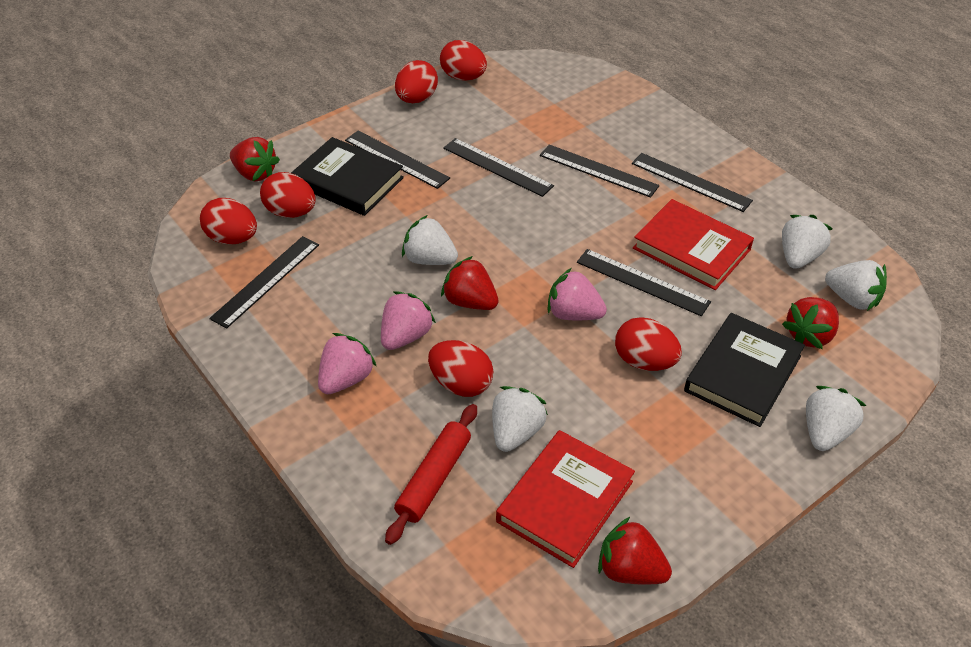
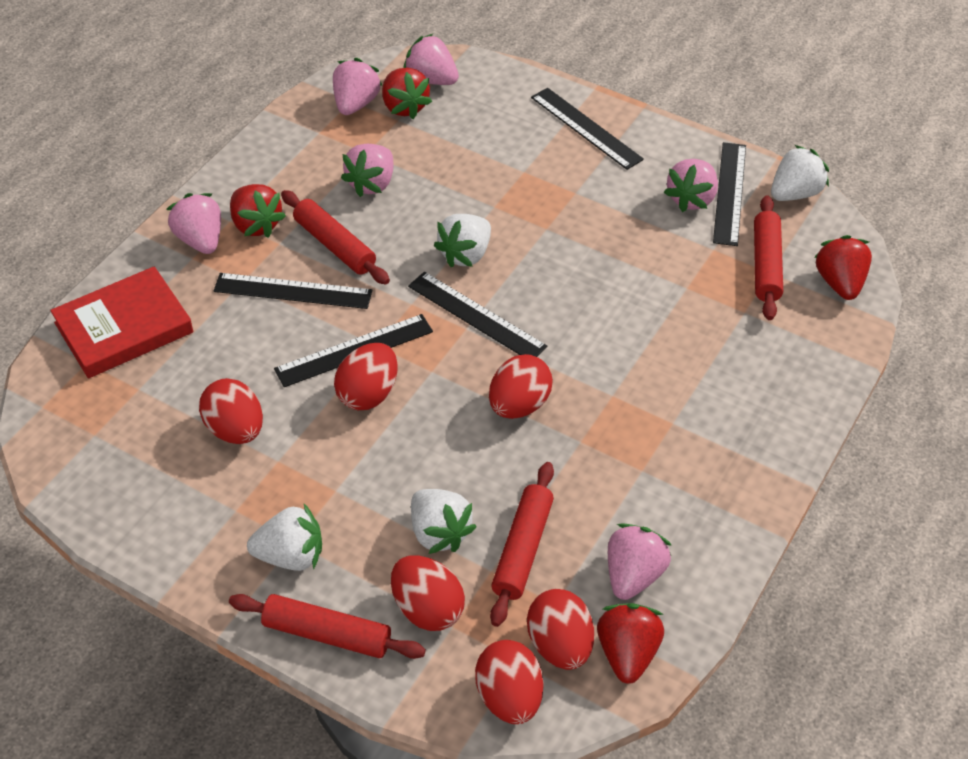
black book: [291,137,404,216] [684,313,805,427] = 2 -> none = 0
black ruler: [209,236,319,329] [345,131,450,189] [443,138,554,197] [540,144,660,198] [577,249,711,316] [632,153,753,212] = 6 -> [214,273,372,309] [274,314,433,387] [408,272,547,357] [531,88,644,170] [713,142,746,246] = 5
pink strawberry: [318,333,377,394] [381,291,436,350] [547,268,607,320] = 3 -> [167,193,221,254] [333,58,382,115] [341,144,393,197] [403,34,459,85] [608,523,672,600] [664,159,718,212] = 6
red book: [496,430,635,568] [633,199,754,290] = 2 -> [50,266,193,378] = 1
red rolling pin: [385,404,477,545] = 1 -> [229,594,426,659] [281,190,390,284] [490,462,554,627] [754,195,783,320] = 4
white strawberry: [402,215,458,265] [492,386,548,452] [782,215,833,269] [806,386,866,451] [825,260,887,311] = 5 -> [247,504,322,571] [411,489,477,554] [434,214,491,267] [771,145,829,201] = 4

